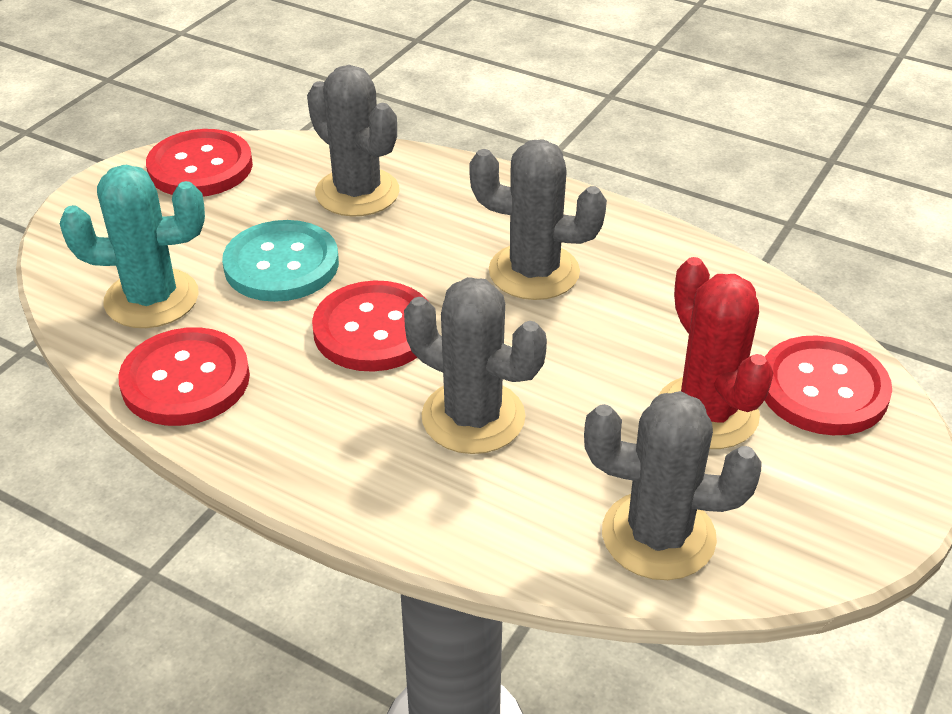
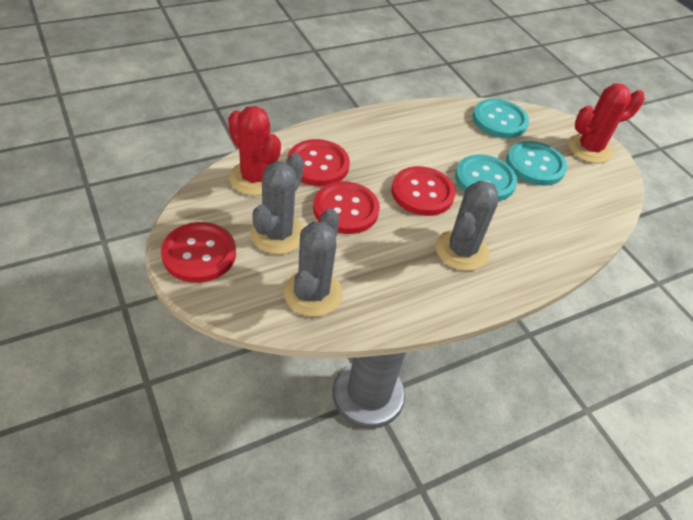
grey cactus: [307,65,399,217] [404,277,547,454] [469,139,607,300] [584,391,762,580] = 4 -> [250,153,304,254] [284,208,343,317] [436,181,498,271] = 3
red cactus: [658,257,774,449] = 1 -> [228,106,281,196] [568,83,644,164] = 2
turquoise button: [222,220,339,302] = 1 -> [455,154,518,201] [473,99,529,138] [506,141,567,186] = 3
turquoise cactus: [60,165,205,328] = 1 -> none = 0

